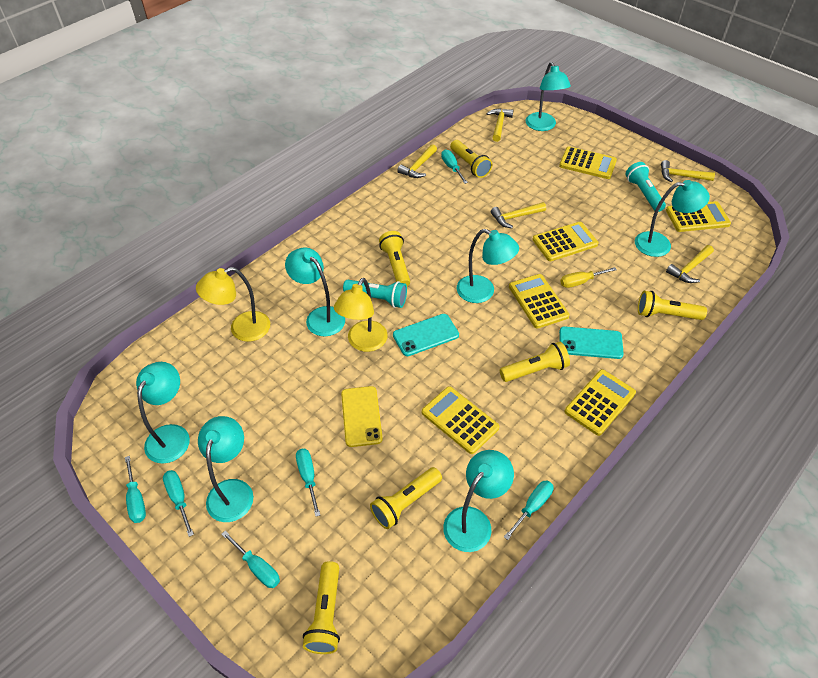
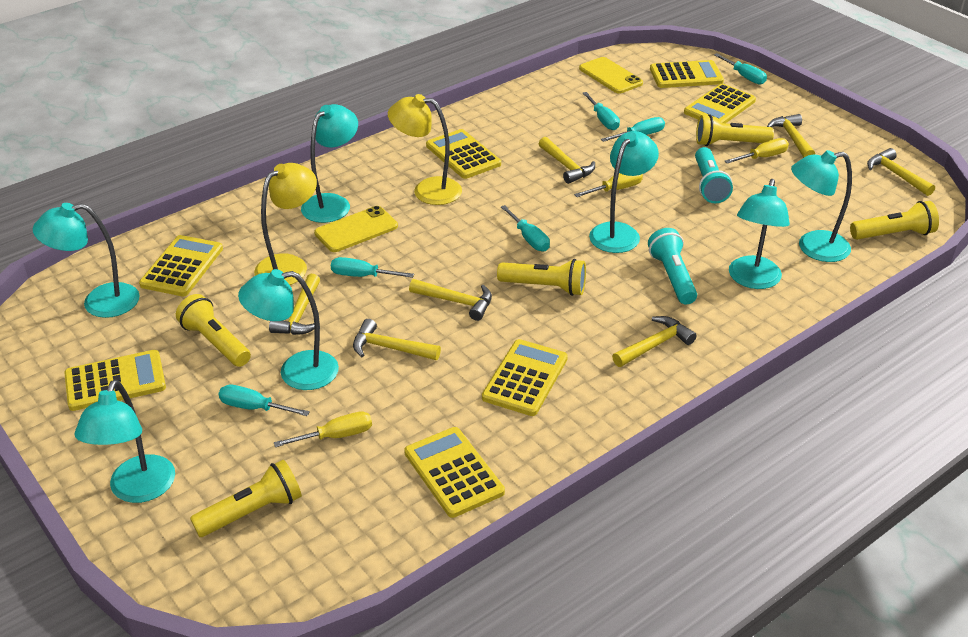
turquoise phone: [393,314,459,356] [559,326,624,359] = 2 -> none = 0
yellow calculator: [422,386,499,454] [509,274,570,329] [533,222,599,261] [559,146,617,179] [564,369,636,436] [666,201,731,232] = 6 -> [64,350,166,411] [139,235,223,296] [404,427,505,518] [426,129,501,179] [482,339,568,416] [650,60,724,88] [684,84,756,123] = 7
yellow flashlight: [303,561,340,654] [370,467,442,529] [379,231,410,286] [450,140,492,178] [500,342,570,382] [638,291,707,320] = 6 -> [176,294,251,367] [190,460,302,537] [497,259,586,296] [696,115,774,146] [850,201,939,240] = 5
yellow hammer: [397,144,437,178] [487,108,513,142] [491,202,546,228] [661,160,715,182] [666,245,714,283] = 5 -> [269,274,320,335] [353,319,441,360] [409,279,492,321] [539,137,595,184] [612,316,697,367] [767,114,815,158] [867,148,935,196] = 7
yellow phone: [341,386,383,447] = 1 -> [314,206,398,252] [579,57,643,93] = 2
yellow screwdriver: [560,267,617,288] = 1 -> [274,411,372,447] [574,173,643,197] [725,138,789,164] = 3

